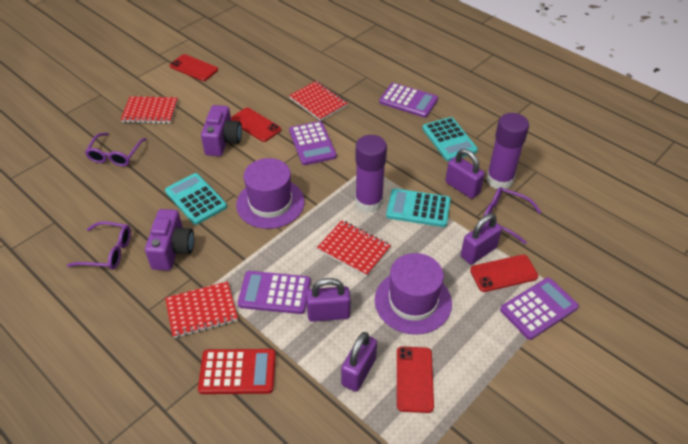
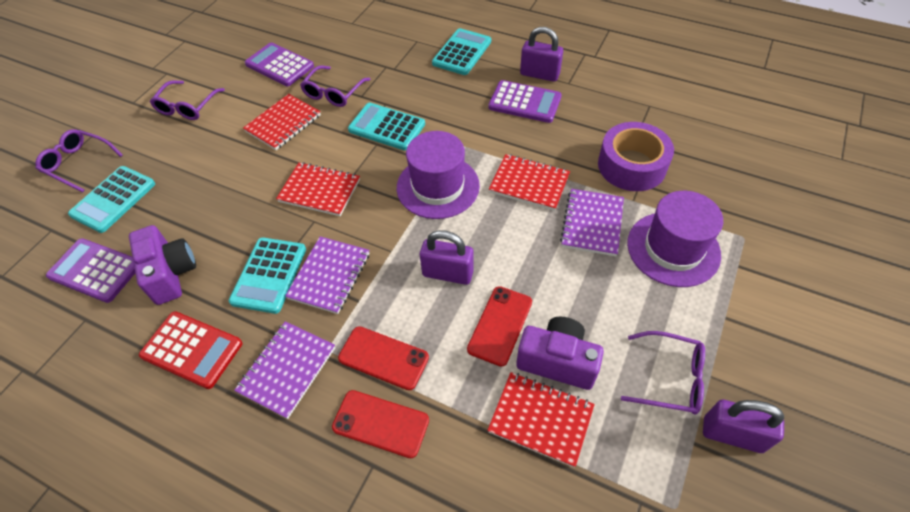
purple calculator: [238,271,311,314] [289,121,337,165] [379,83,438,118] [500,278,579,340] = 4 -> [46,238,135,303] [245,43,314,86] [488,80,562,123] = 3
purple glasses: [67,221,131,270] [85,133,147,166] [483,187,541,244] = 3 -> [35,129,123,192] [150,80,225,120] [300,66,371,107] [621,331,705,415] = 4
purple glue stick: [355,135,387,213] [486,113,529,189] = 2 -> none = 0
purple notebook: none = 0 -> [234,321,335,419] [285,236,369,314] [560,189,624,256] = 3
purple padlock: [306,278,351,322] [341,332,377,392] [445,149,485,199] [461,214,502,264] = 4 -> [420,230,474,285] [520,27,563,82] [703,400,784,453] = 3
purple tape: none = 0 -> [598,122,674,191] = 1
red phone: [170,54,218,81] [231,108,281,142] [397,346,434,413] [470,255,538,292] = 4 -> [332,390,429,458] [338,326,429,390] [467,286,532,367] = 3
turquoise calculator: [165,173,227,225] [386,188,451,227] [422,117,478,161] = 3 -> [68,166,155,233] [229,237,306,314] [348,103,425,150] [432,28,491,75] = 4

